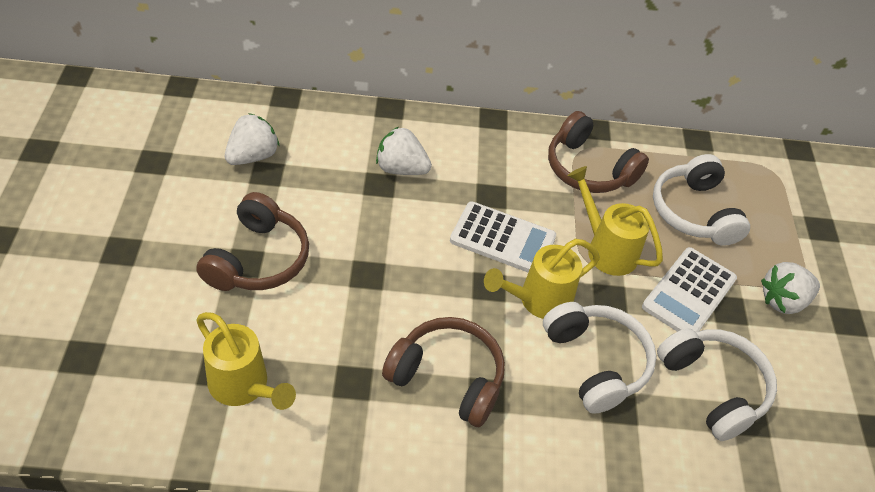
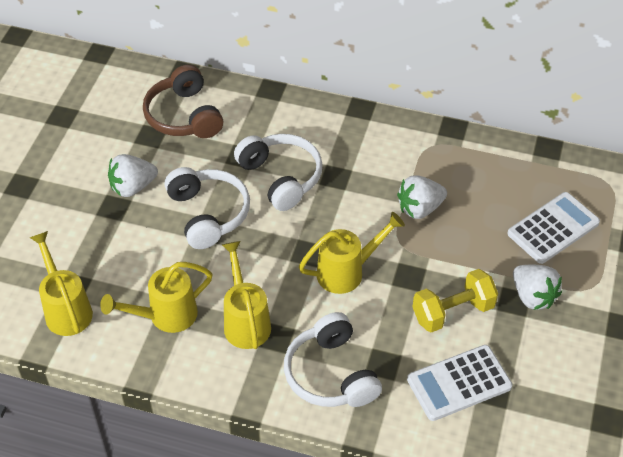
brown headphones: [196,192,309,291] [382,317,505,427] [548,111,649,193] = 3 -> [143,65,223,138] = 1
yellow dumbbell: none = 0 -> [413,269,498,332] = 1
yellow watering can: [196,312,296,410] [484,239,600,319] [567,166,663,276] = 3 -> [30,231,93,336] [100,262,213,333] [222,241,271,349] [299,212,405,294] = 4

